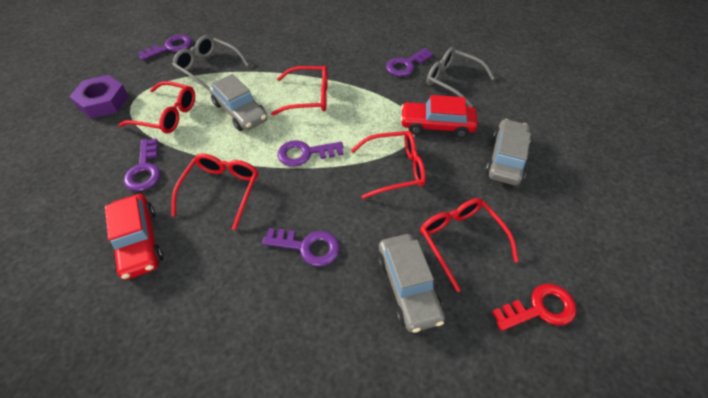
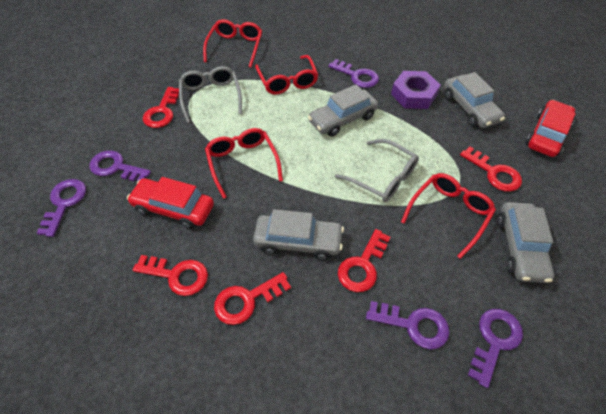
grey car: [209,74,267,131] [378,234,445,333] [486,119,531,185] = 3 -> [253,209,344,260] [308,85,378,137] [444,72,505,128] [497,202,554,283] = 4
red glasses: [119,81,195,134] [171,154,258,230] [271,65,328,115] [351,131,426,199] [420,198,519,292] = 5 -> [203,19,262,68] [205,128,283,199] [255,55,318,95] [401,173,496,259] = 4
red key: [492,284,577,331] = 1 -> [133,255,208,296] [143,87,179,128] [214,272,291,325] [338,229,390,292] [460,147,522,192] = 5

